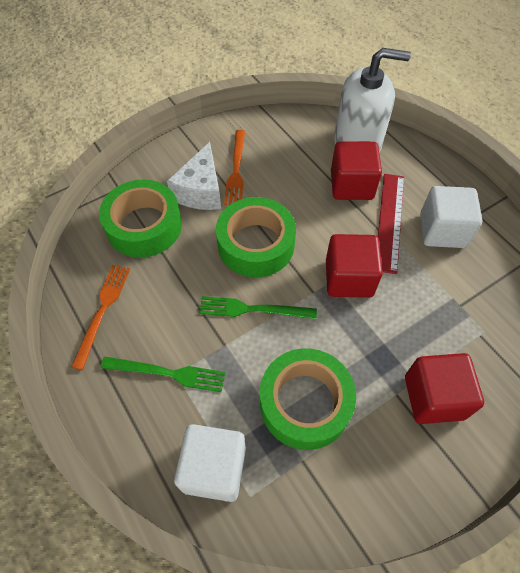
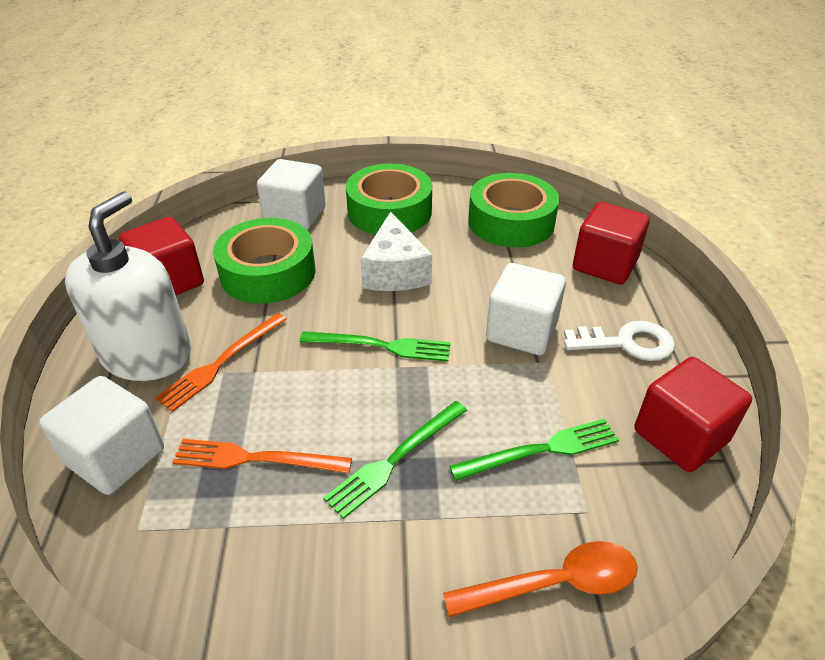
green fork: [101,356,226,392] [199,296,317,319] = 2 -> [300,331,451,362] [323,401,467,519] [449,419,619,481] = 3
orange spoon: none = 0 -> [443,541,638,617] = 1
red ruler: [378,174,404,274] = 1 -> none = 0
white cube: [174,424,246,502] [420,186,482,248] = 2 -> [39,376,164,495] [257,159,326,230] [486,263,566,355] = 3
white key: none = 0 -> [564,321,675,361] = 1

